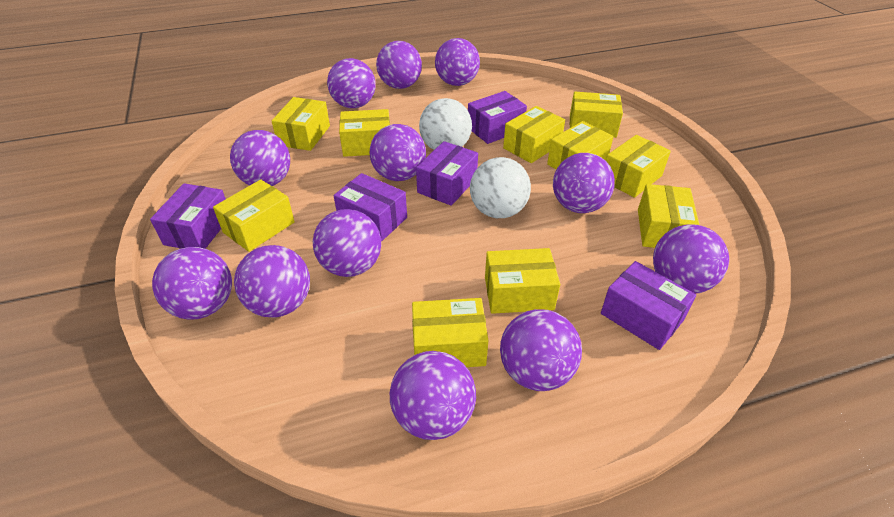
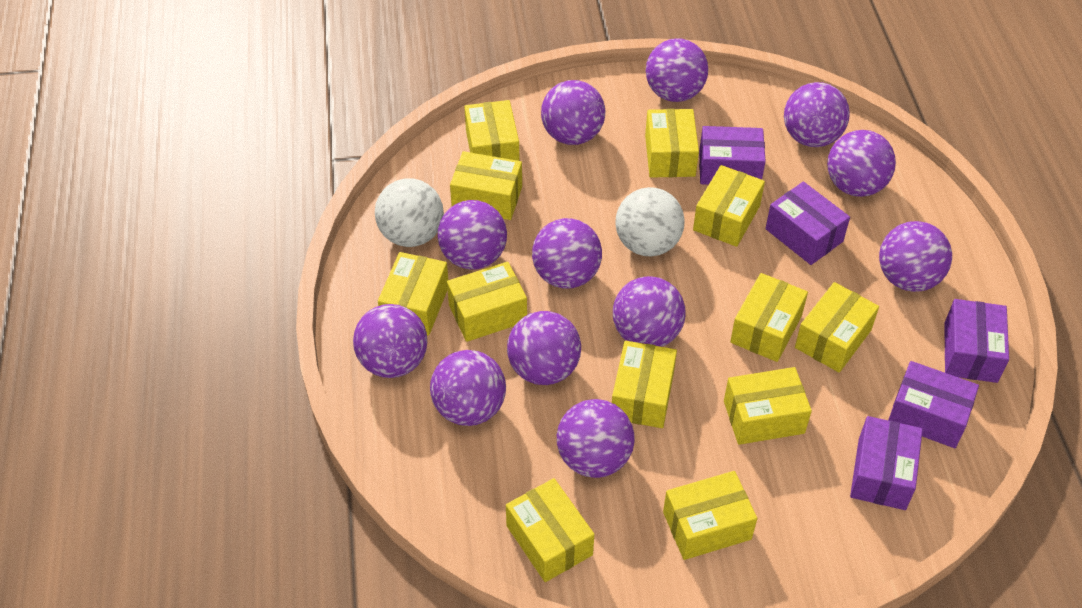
yellow box: [213,180,295,252] [272,97,330,151] [339,109,390,157] [412,298,488,367] [485,248,560,314] [503,106,565,163] [547,121,613,170] [570,92,623,138] [606,135,671,198] [638,184,699,248] = 10 -> [378,252,448,336] [447,262,527,342] [450,151,522,220] [464,100,519,161] [506,478,594,582] [612,341,677,428] [645,109,699,177] [663,471,757,560] [693,165,765,247] [724,367,812,445] [730,273,808,362] [795,282,879,373] = 12

